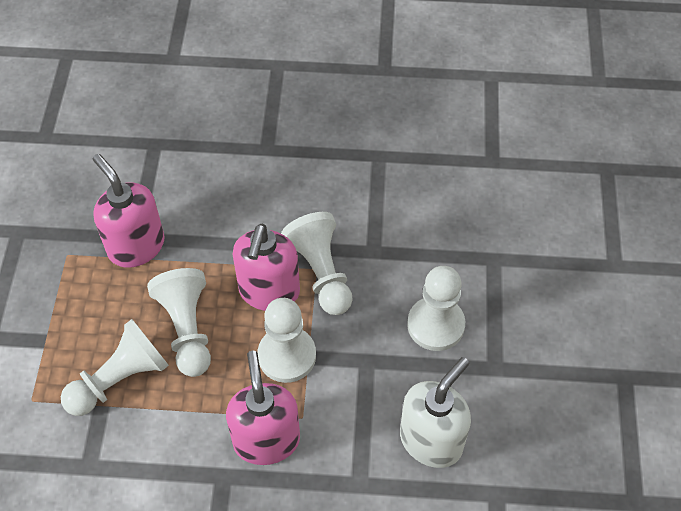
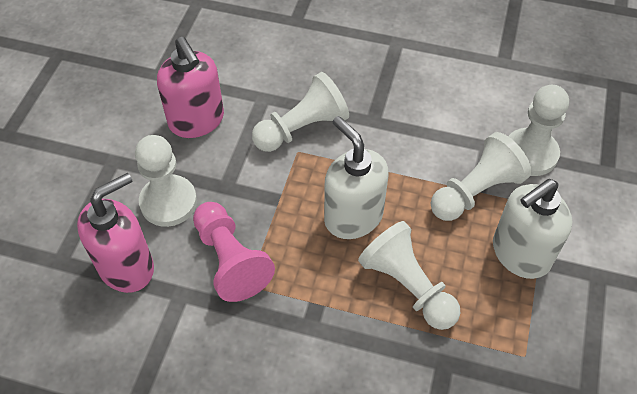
pink pawn: none = 0 -> [193,202,275,302] = 1
pink soap dispenser: [93,154,165,268] [226,351,300,465] [232,224,300,311] = 3 -> [77,173,154,293] [157,37,224,138] = 2
white soap dispenser: [400,357,471,468] = 1 -> [324,116,389,239] [493,179,573,279] = 2

